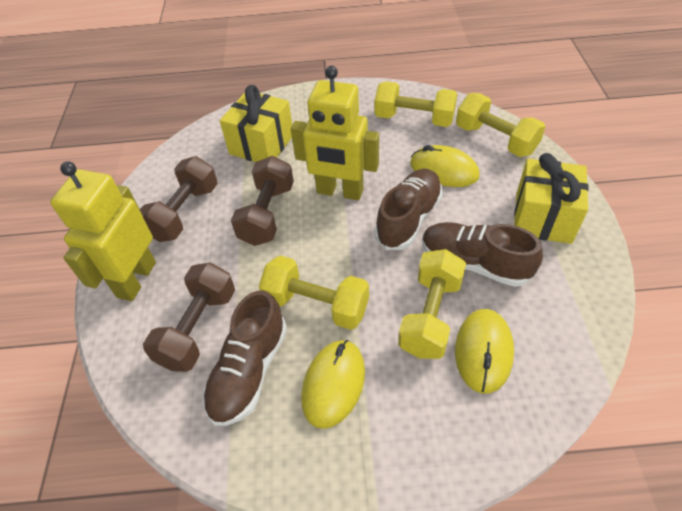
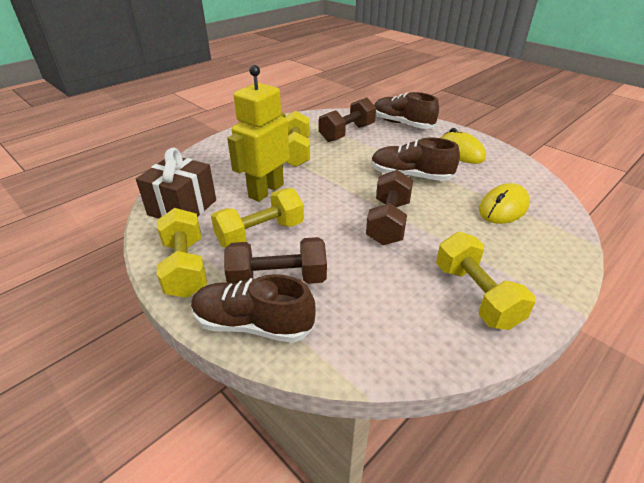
brown gift: none = 0 -> [136,148,216,219] = 1
yellow gift: [220,85,292,162] [514,153,589,244] = 2 -> none = 0
yellow mouse: [301,340,365,429] [410,145,480,187] [455,309,514,394] = 3 -> [441,128,486,164] [479,183,530,224] = 2
yellow robot: [50,161,156,301] [291,66,379,200] = 2 -> [227,65,290,202] = 1

